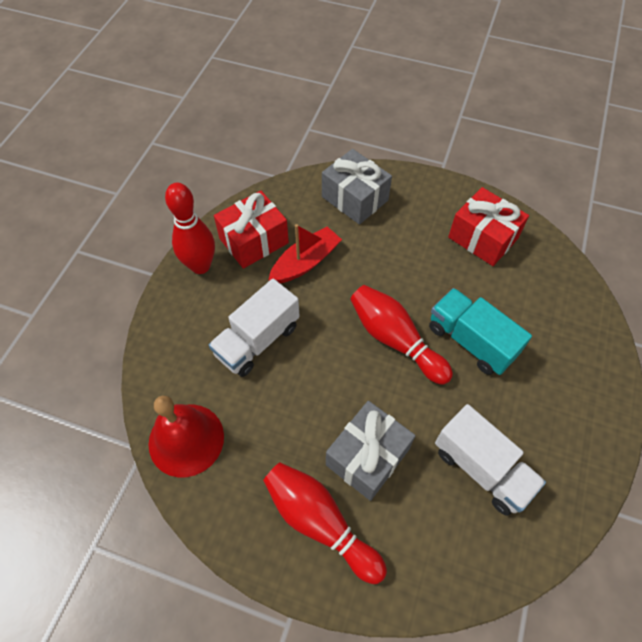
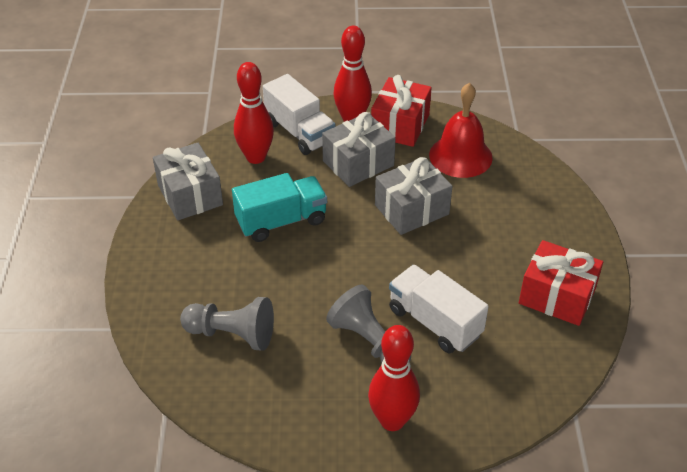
grey gift: [322,149,392,225] [326,401,416,501] = 2 -> [153,143,223,220] [322,112,396,187] [375,157,453,235] = 3
grey pawn: none = 0 -> [180,297,274,351] [326,285,411,363] = 2
red boat: [269,224,342,283] = 1 -> none = 0

